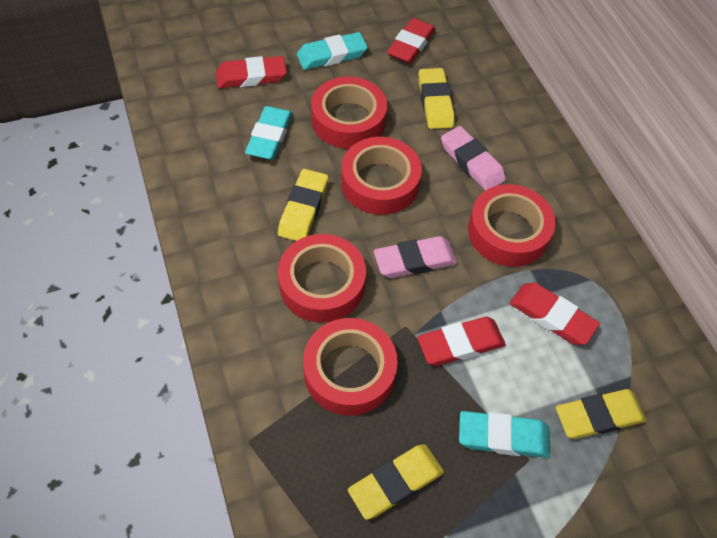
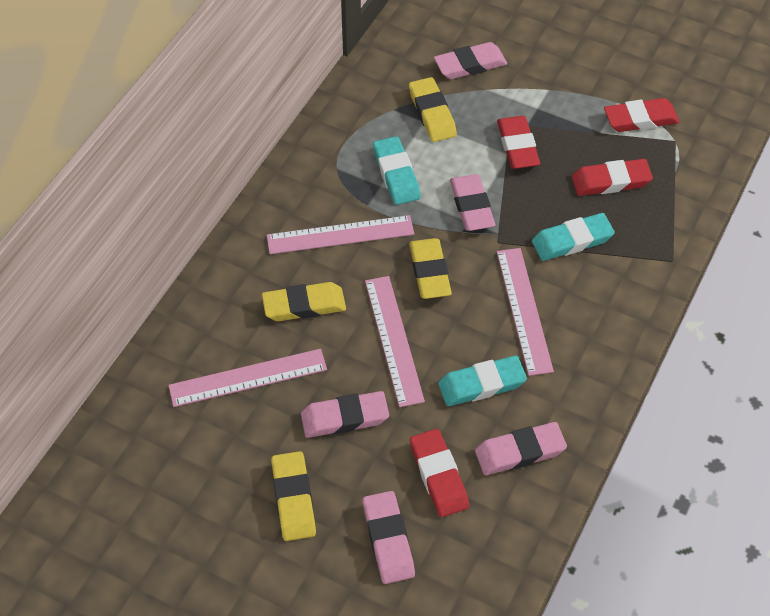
pink eraser: [374,236,457,278] [441,126,506,191] = 2 -> [301,391,389,438] [363,491,415,584] [434,42,507,79] [450,174,495,231] [475,422,567,475] = 5
pink ruler: none = 0 -> [168,349,327,407] [267,215,414,254] [365,276,425,407] [497,248,554,376] = 4
red tape: [278,234,366,323] [303,318,398,416] [311,76,387,149] [341,137,422,215] [468,184,555,267] = 5 -> none = 0

